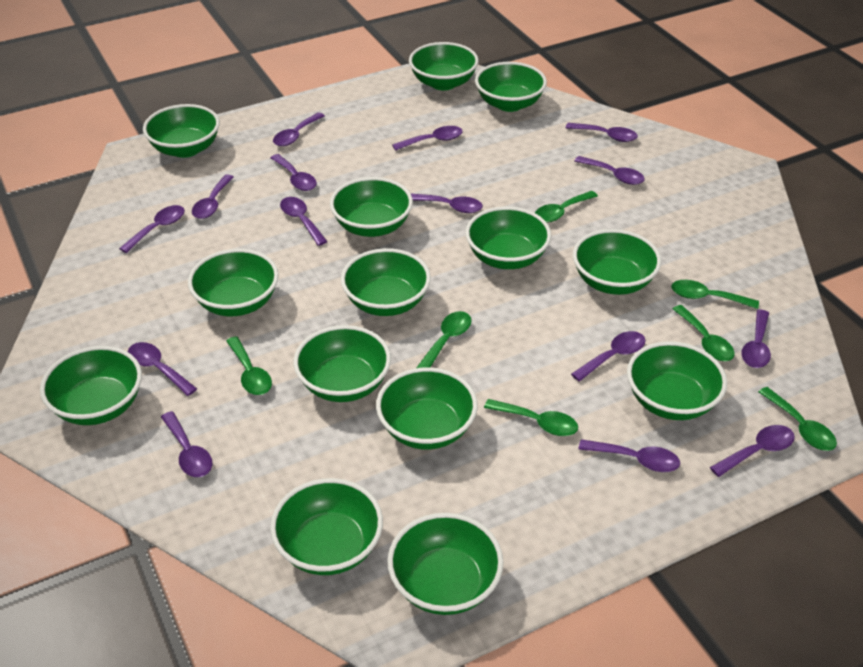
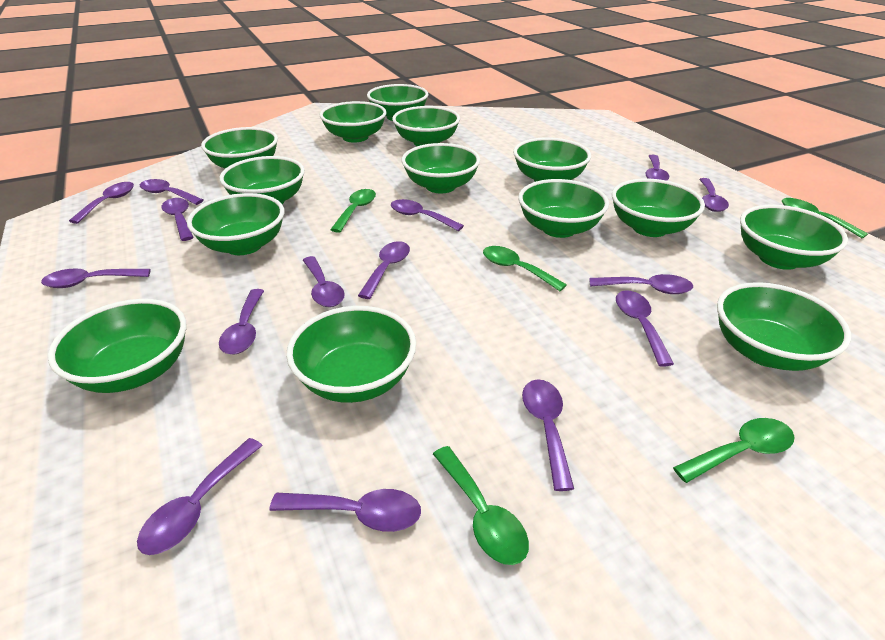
green spoon: [226,336,272,395] [417,311,472,368] [484,399,578,436] [535,191,598,223] [671,280,759,309] [673,305,734,361] [759,387,837,451] = 7 -> [330,189,376,232] [433,446,529,565] [483,246,567,291] [673,418,795,483] [782,198,868,238] = 5

